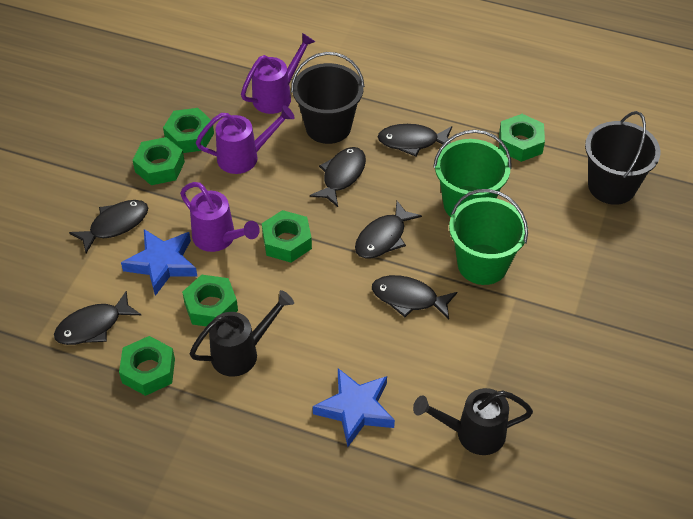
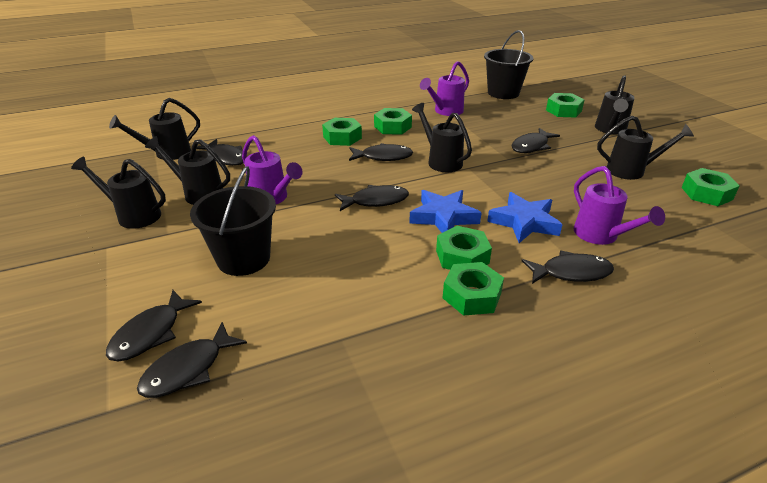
black fish: [54,291,141,345] [69,200,148,253] [310,147,366,207] [355,201,422,259] [372,275,457,319] [378,124,452,156] = 6 -> [106,290,202,362] [137,322,247,398] [196,139,244,166] [335,185,409,211] [349,143,413,161] [512,128,560,153] [522,250,614,284] = 7
black watering can: [190,290,294,377] [413,388,533,455] = 2 -> [71,157,166,229] [109,98,200,160] [145,136,230,205] [412,103,472,172] [595,75,634,134] [597,116,694,180] = 6
green bucket: [433,130,512,217] [449,189,528,285] = 2 -> none = 0

